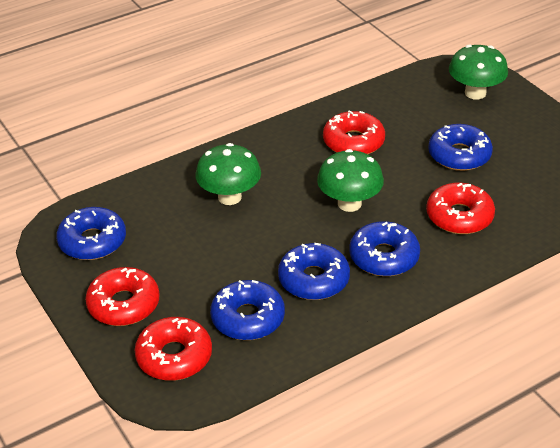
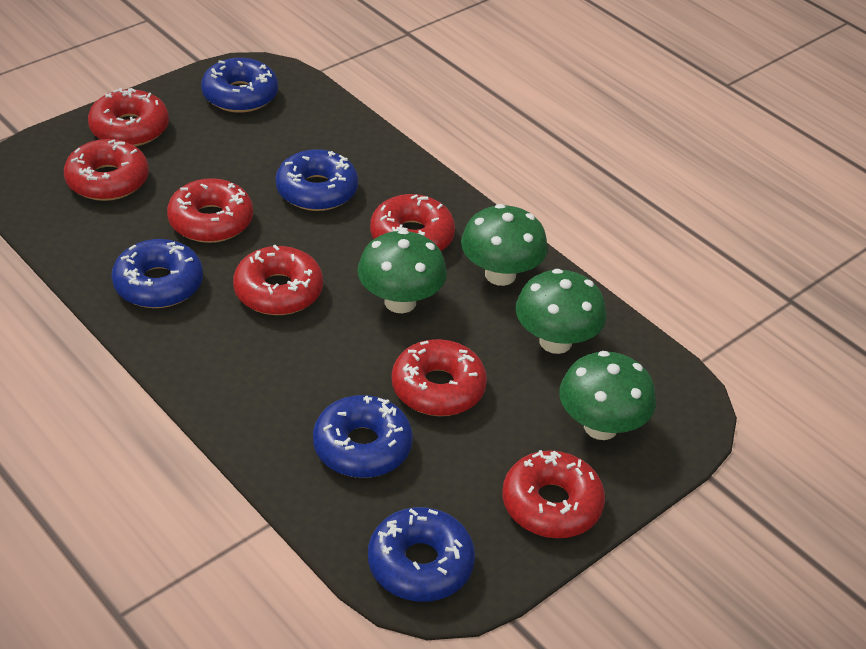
green mushroom: [195,143,261,205] [317,149,384,212] [449,44,508,100] = 3 -> [357,229,447,313] [461,204,548,286] [515,269,606,354] [559,351,656,440] = 4
red donut: [85,267,160,326] [134,317,212,381] [323,110,385,154] [426,183,495,234] = 4 -> [64,139,149,201] [88,88,169,146] [167,178,253,243] [233,245,323,315] [370,194,455,251] [392,339,487,416] [502,450,605,538] = 7

